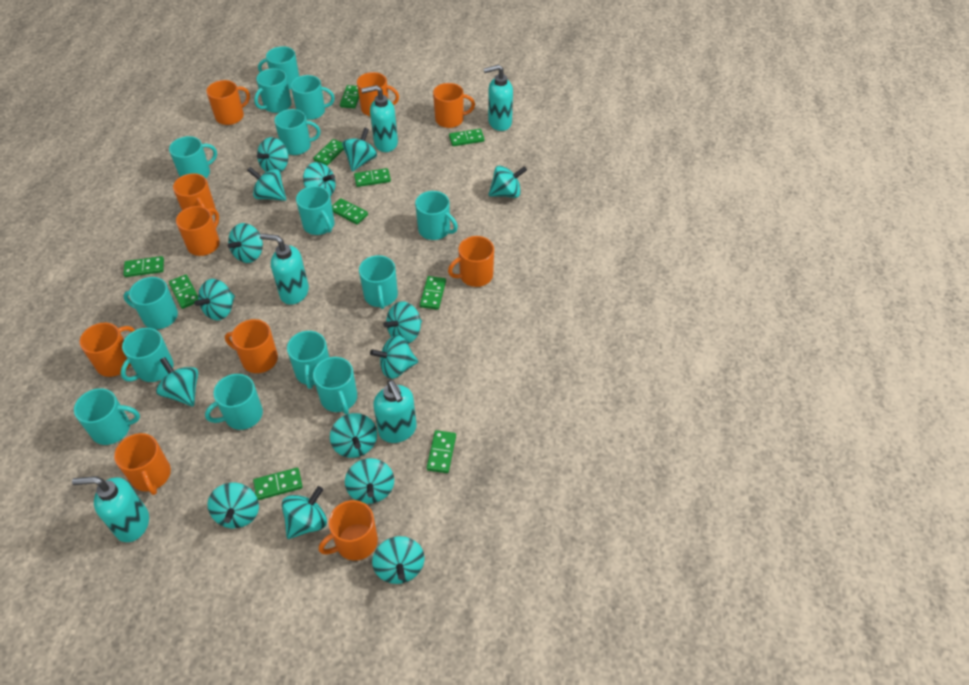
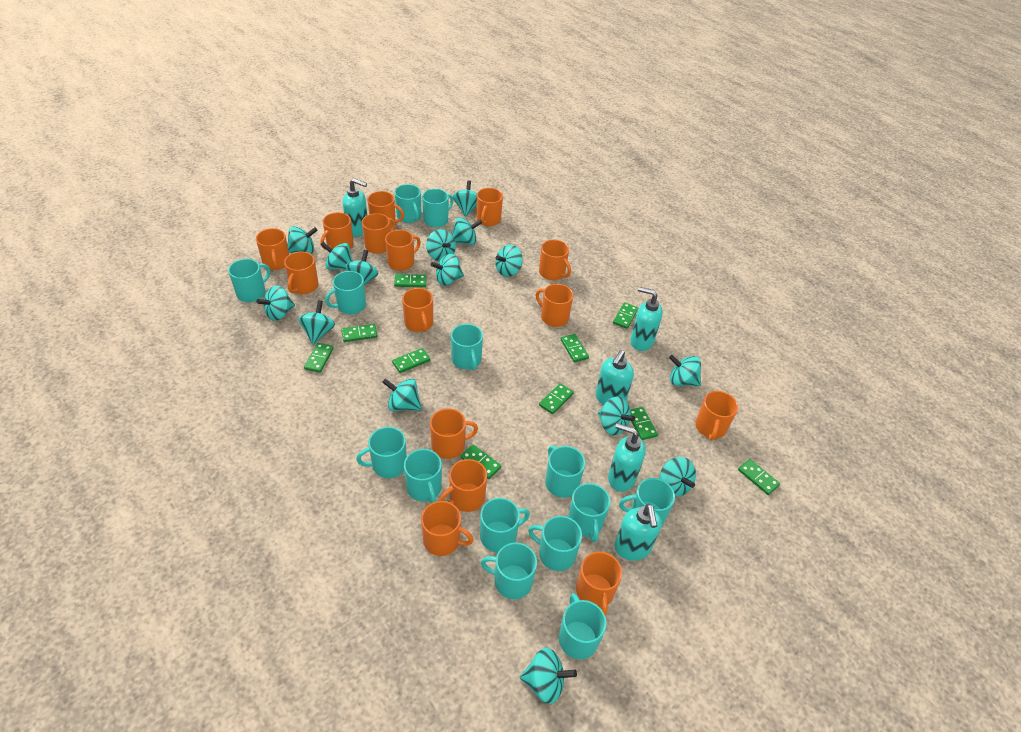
orange mug: [80,323,135,377] [114,433,171,495] [173,173,215,215] [176,206,220,256] [206,80,250,125] [225,319,278,373] [319,500,378,561] [357,72,399,116] [433,83,475,128] [448,236,494,287] = 10 -> [256,228,289,270] [284,251,319,294] [321,212,354,250] [362,213,395,254] [367,191,404,229] [385,230,421,271] [402,288,433,332] [421,501,473,556] [430,408,478,459] [440,459,487,512] [477,188,503,226] [536,284,573,327] [539,240,571,280] [576,552,622,616] [695,391,738,441] = 15

